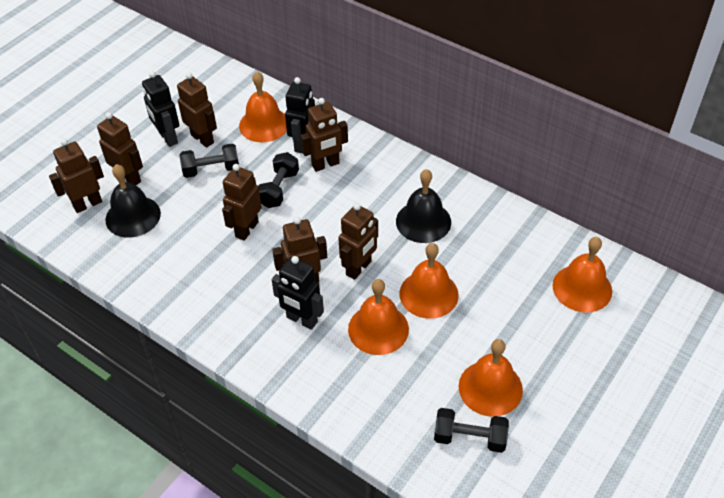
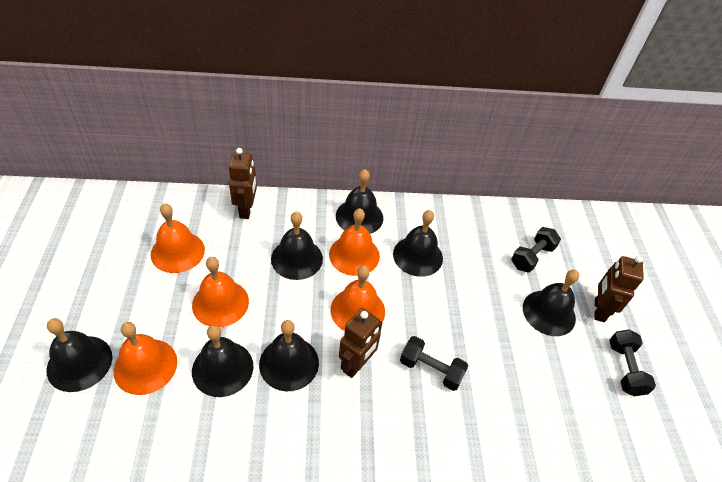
black bell: [105,164,161,238] [396,169,451,243] = 2 -> [47,318,112,392] [192,325,254,397] [259,320,319,391] [271,212,323,280] [336,169,383,234] [393,210,443,277] [523,270,579,336] = 7
black robot: [142,71,179,147] [272,256,324,330] [285,77,315,153] = 3 -> none = 0
brown robot: [49,139,104,213] [97,112,143,185] [177,72,217,148] [222,164,262,241] [272,217,327,282] [301,98,348,172] [338,203,378,280] = 7 -> [229,148,257,219] [339,308,382,378] [594,256,644,322] = 3

